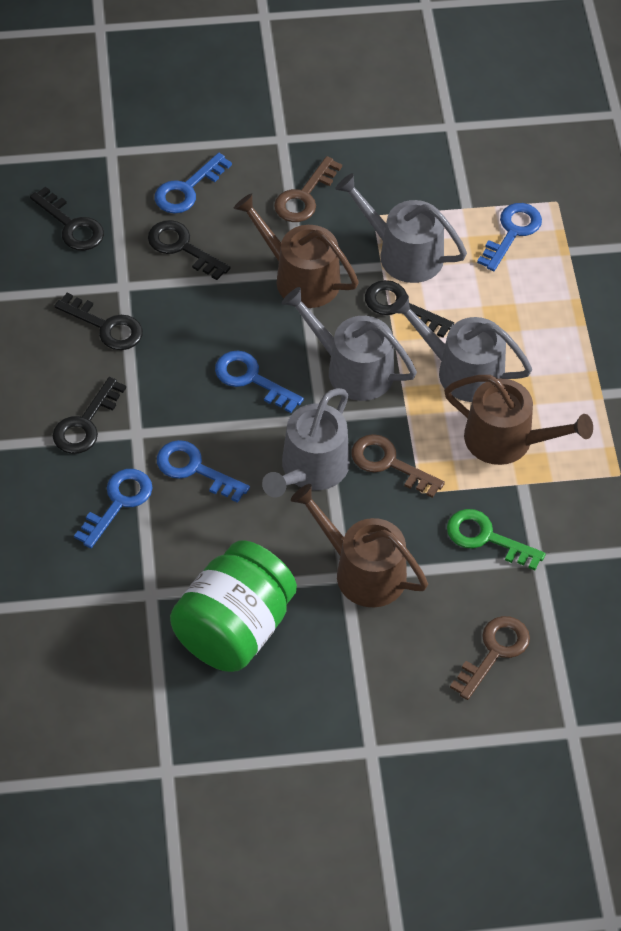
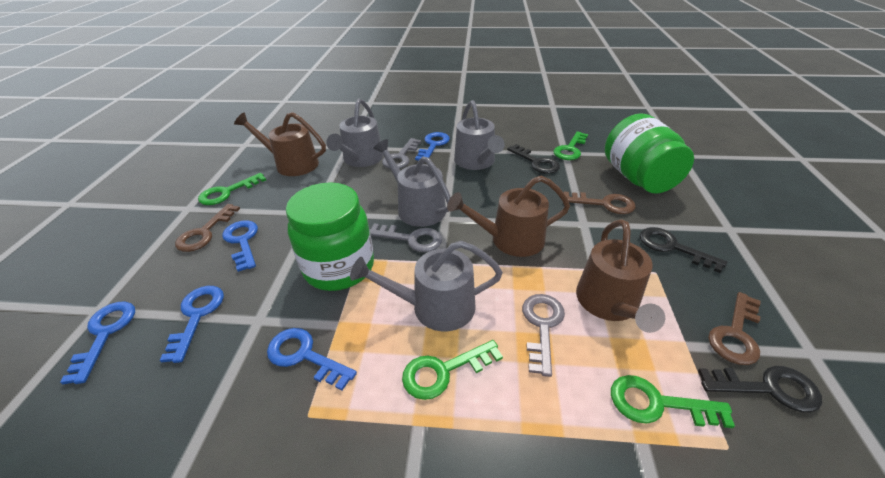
black key: [30,187,104,251] [53,377,126,454] [55,293,143,350] [148,220,230,280] [365,280,454,338] = 5 -> [507,144,560,174] [640,227,727,273] [698,366,822,412] = 3
green jar: [170,540,297,672] = 1 -> [286,182,374,291] [605,113,694,194] = 2
green key: [447,509,546,570] = 1 -> [198,173,266,205] [402,340,503,400] [554,131,588,160] [611,375,735,428] = 4
grey key: none = 0 -> [370,223,442,252] [382,138,422,169] [522,294,565,377] = 3

